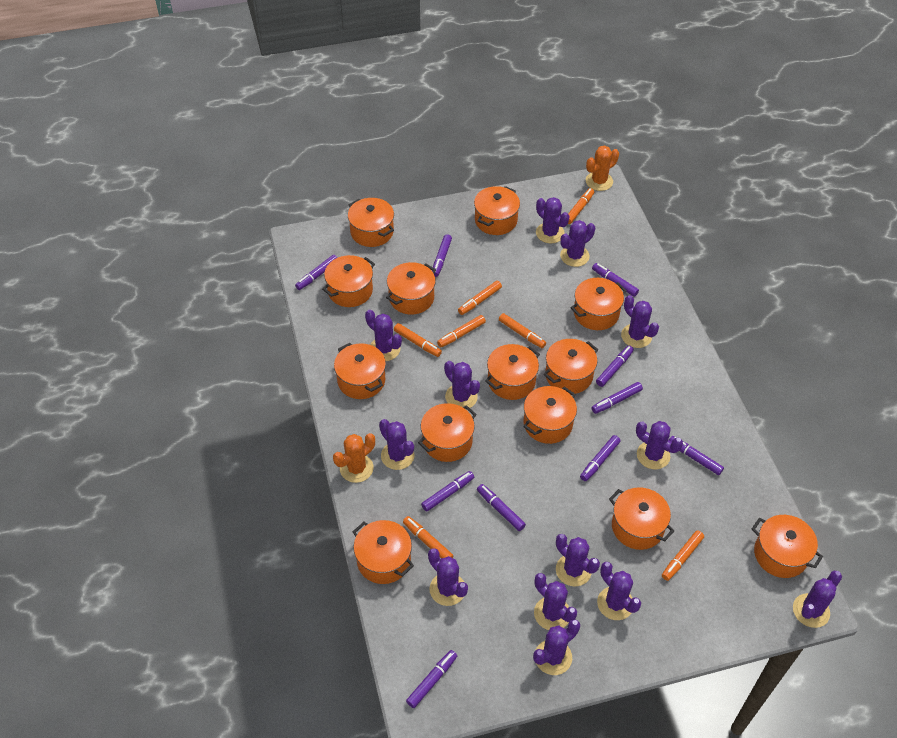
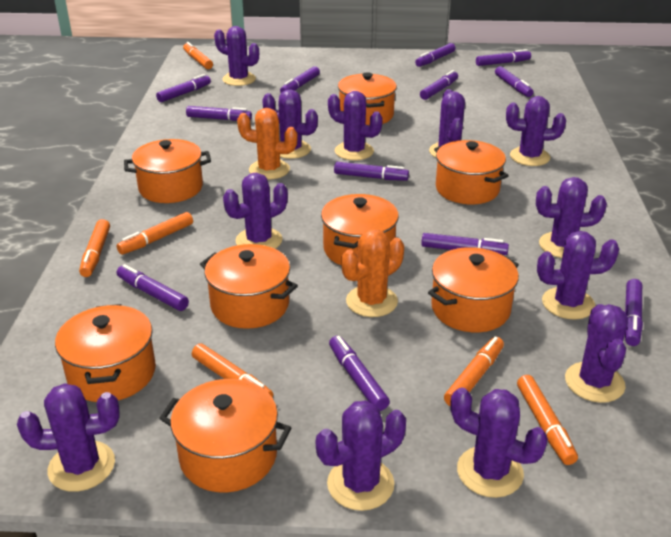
orange marker: [394,323,442,357] [403,516,453,558] [437,315,486,347] [458,281,502,315] [499,313,546,348] [568,188,594,224] [662,530,704,581] = 7 -> [79,219,110,277] [116,212,193,255] [183,42,213,69] [192,344,273,398] [444,337,504,406] [517,375,578,465] = 6
orange pot: [322,255,375,307] [334,343,386,399] [348,198,394,247] [352,520,414,584] [386,262,436,315] [418,403,477,462] [474,186,520,235] [485,344,540,400] [523,386,577,444] [544,339,598,394] [571,278,627,330] [609,487,674,550] [752,515,823,578] = 13 -> [55,304,156,402] [124,139,211,203] [159,379,291,492] [200,244,298,329] [321,194,399,266] [338,72,397,125] [428,247,519,332] [434,140,509,204] = 8
purple cactus: [365,310,402,361] [379,419,414,470] [428,548,468,606] [444,361,480,408] [533,619,580,675] [534,573,577,630] [536,197,570,243] [556,534,600,587] [560,220,595,267] [597,562,641,620] [621,295,659,348] [636,421,683,469] [793,571,842,628] = 13 -> [17,383,120,492] [214,26,259,86] [223,173,288,249] [262,89,318,159] [316,400,406,511] [328,91,383,160] [429,89,465,158] [450,387,548,498] [506,96,566,166] [536,177,607,258] [537,231,619,320] [565,304,628,403] = 12
purple marker: [295,255,338,290] [406,650,457,708] [421,471,474,512] [432,234,452,277] [477,484,526,531] [580,435,620,481] [591,382,643,414] [592,263,639,297] [596,345,634,387] [669,436,724,475] = 10 -> [117,264,189,311] [156,74,211,102] [186,106,252,121] [280,66,320,93] [329,336,390,411] [334,162,409,181] [415,43,456,67] [420,70,458,100] [421,233,509,255] [476,49,531,66] [495,66,534,97] [625,279,643,346] = 12

